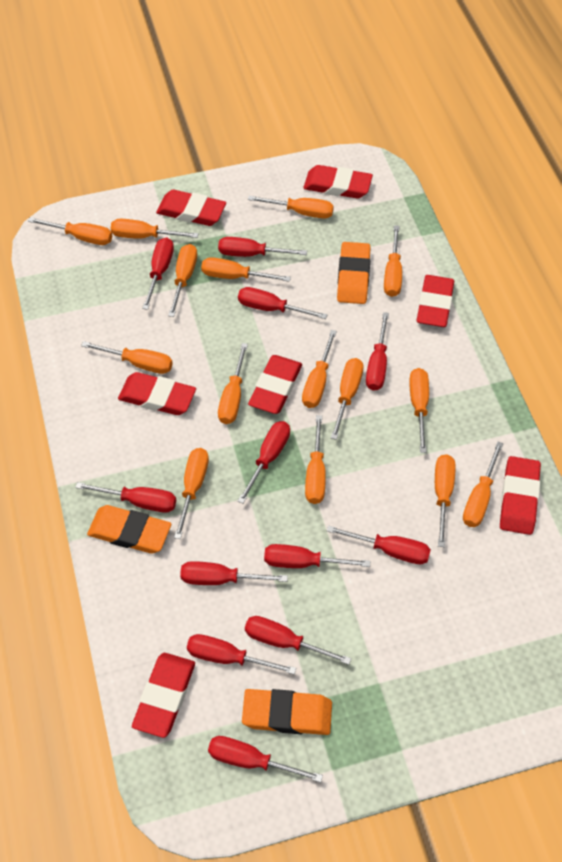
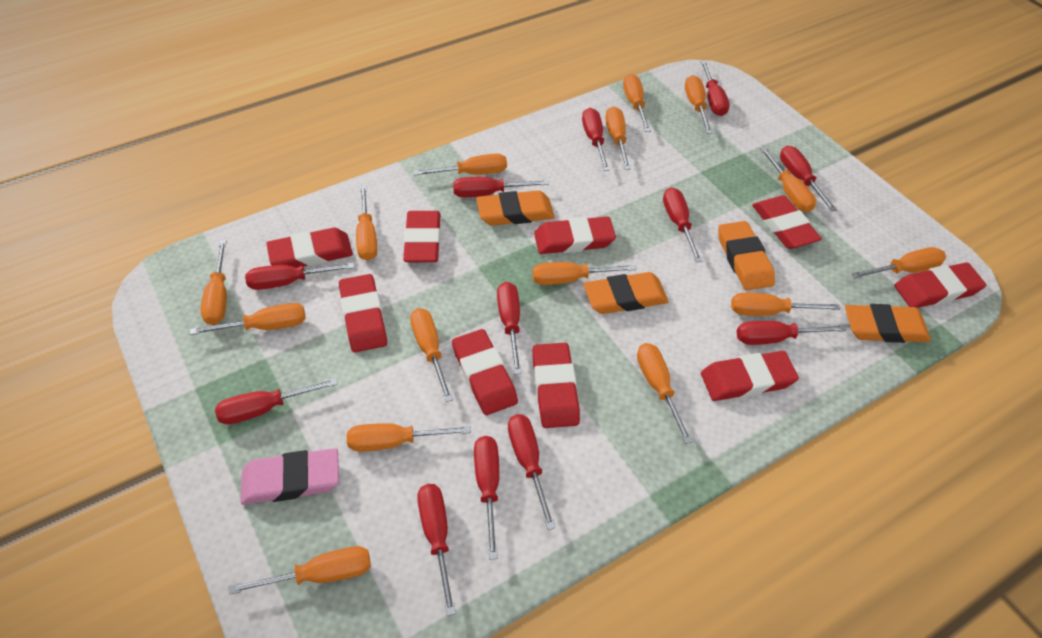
orange eraser: [87,505,171,554] [242,689,332,735] [337,242,371,304] = 3 -> [476,190,555,226] [584,272,669,314] [718,221,775,291] [845,304,931,343] = 4
pink eraser: none = 0 -> [241,448,339,505] = 1
red eraser: [118,372,196,415] [132,653,195,738] [156,190,226,226] [248,355,302,414] [303,165,373,199] [417,275,454,327] [500,456,541,535] = 7 -> [266,228,353,267] [339,274,387,353] [403,211,441,262] [452,329,518,415] [532,343,580,428] [534,216,616,254] [701,351,799,401] [752,195,822,249] [894,262,986,308] = 9

